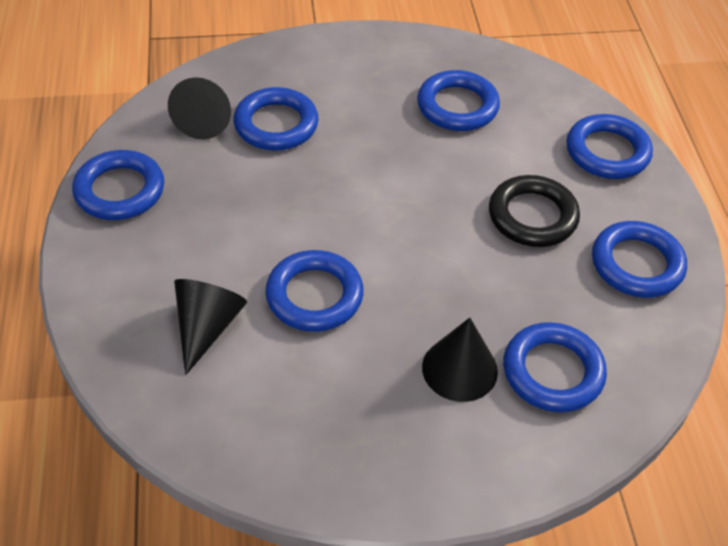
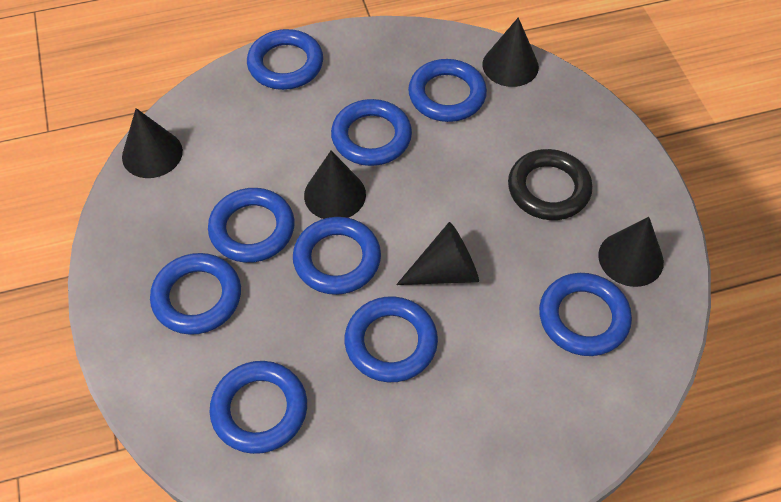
black cone: [168,77,231,139] [174,279,247,375] [422,317,498,402] = 3 -> [122,108,183,178] [304,151,366,219] [396,222,479,285] [483,17,539,87] [598,217,664,287] = 5
blue ring: [72,150,164,220] [233,87,319,150] [265,250,364,332] [417,70,500,131] [503,322,607,412] [567,114,653,179] [592,221,687,298] = 7 -> [150,253,241,335] [208,188,295,263] [209,361,307,454] [247,29,323,90] [293,217,381,295] [331,99,412,166] [345,296,438,382] [408,59,487,122] [539,273,632,356] = 9

